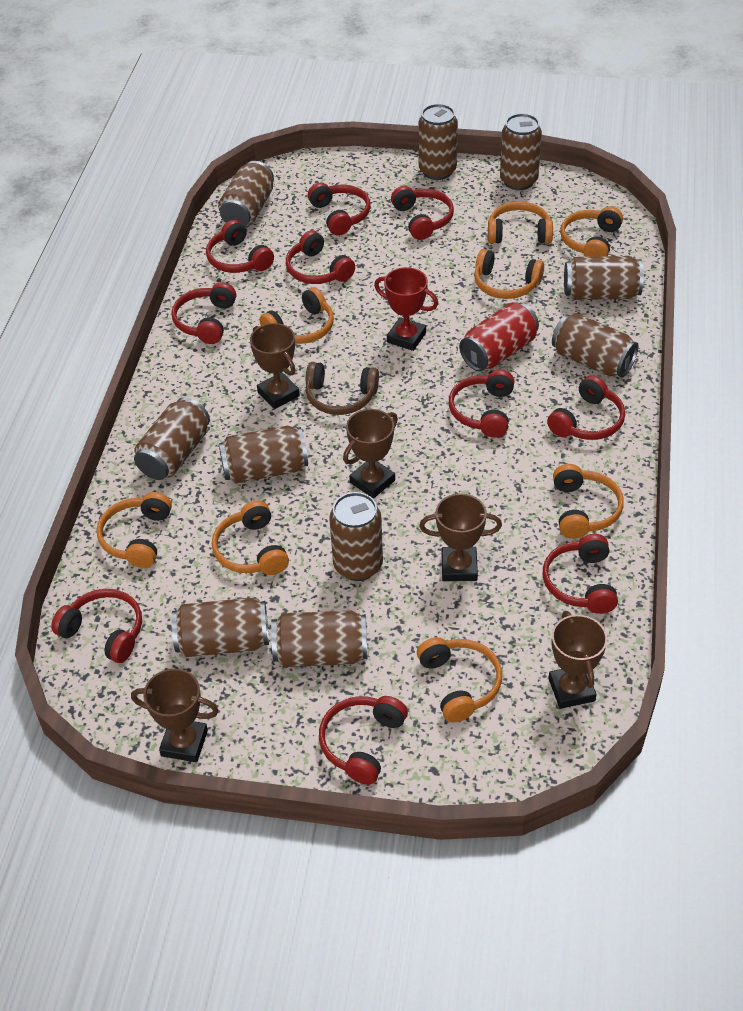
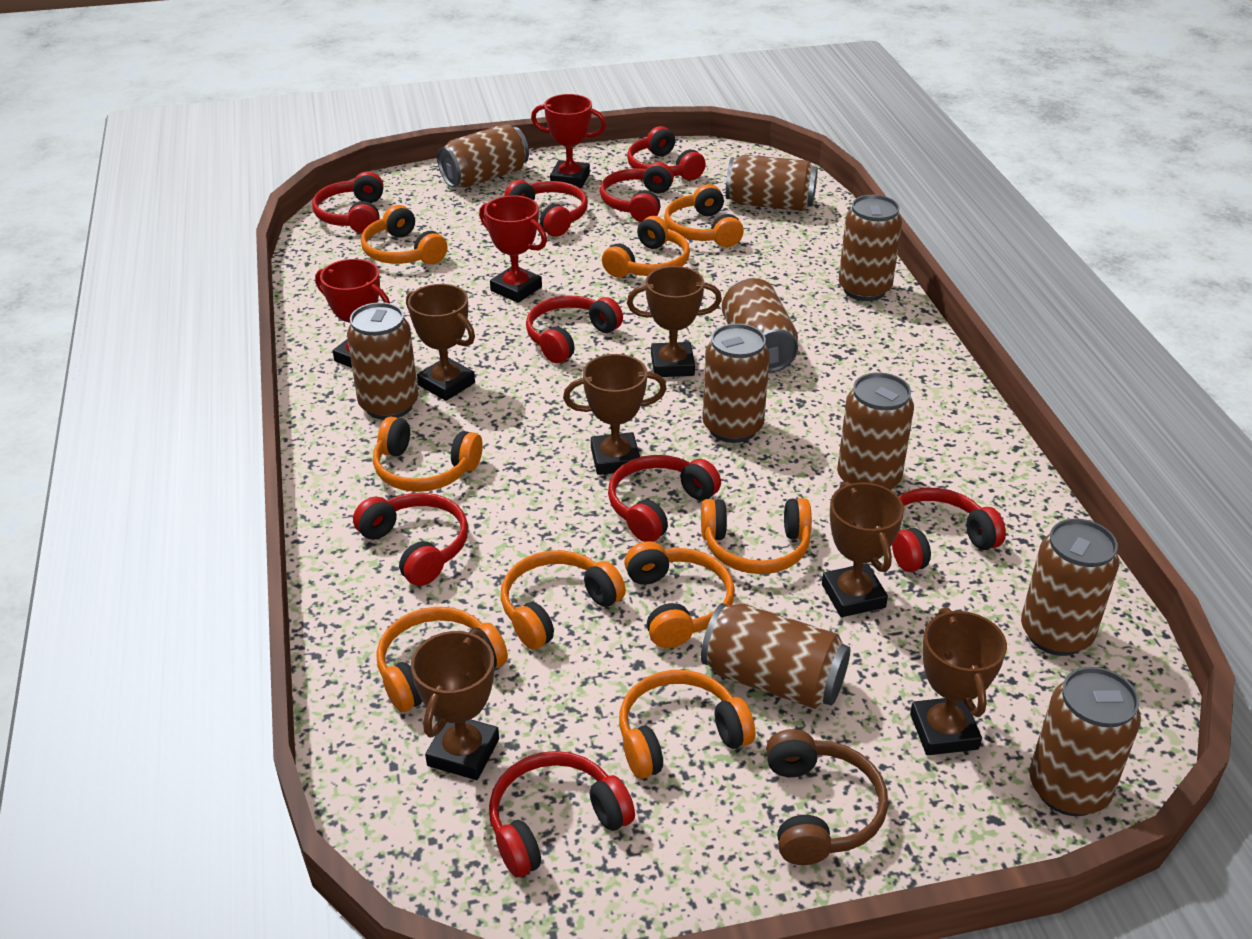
brown trophy: [131,669,219,762] [250,323,300,409] [343,409,398,498] [419,494,502,581] [548,611,607,709] = 5 -> [406,284,475,401] [411,629,499,780] [563,354,667,475] [627,266,722,377] [822,482,904,617] [910,607,1007,755] = 6
orange headphones: [96,492,172,568] [212,500,289,575] [259,287,334,344] [417,637,502,722] [474,249,544,299] [488,202,553,244] [553,464,624,539] [560,206,623,257] = 8 -> [361,205,448,264] [373,417,483,492] [376,607,508,712] [501,550,626,650] [602,216,690,278] [619,670,755,779] [624,541,735,648] [664,184,744,247] [701,498,812,574] = 9
red can: [459,302,539,371] = 1 -> none = 0
red headphones: [51,589,142,663] [171,282,236,344] [206,220,274,273] [286,230,355,284] [308,183,371,236] [319,696,408,785] [391,186,454,240] [449,370,514,438] [543,534,618,614] [547,375,625,440] = 10 -> [312,171,384,234] [353,493,468,586] [489,751,635,877] [504,180,588,237] [526,295,623,363] [600,162,674,222] [608,455,721,542] [627,126,706,180] [892,488,1006,572] = 9
red trophy: [374,267,438,351] = 1 -> [315,259,390,368] [479,195,547,303] [531,94,606,188] = 3

